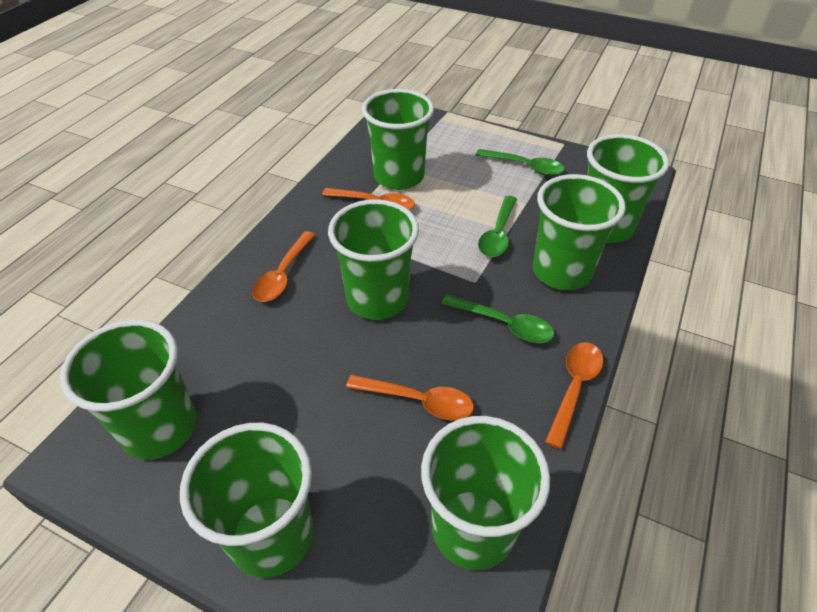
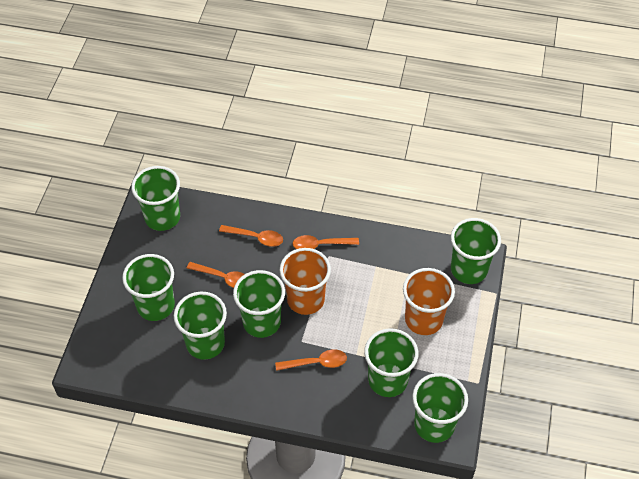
green spoon: [441,294,555,343] [476,149,565,176] [478,196,517,257] = 3 -> none = 0
orange cup: none = 0 -> [280,248,331,315] [403,268,455,335] = 2

